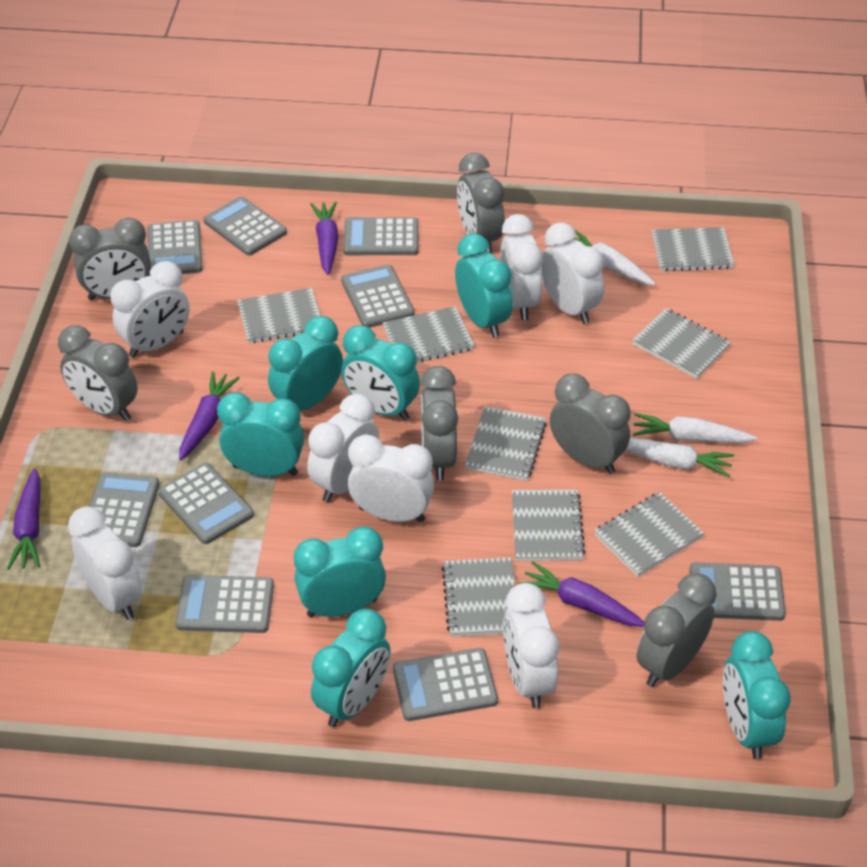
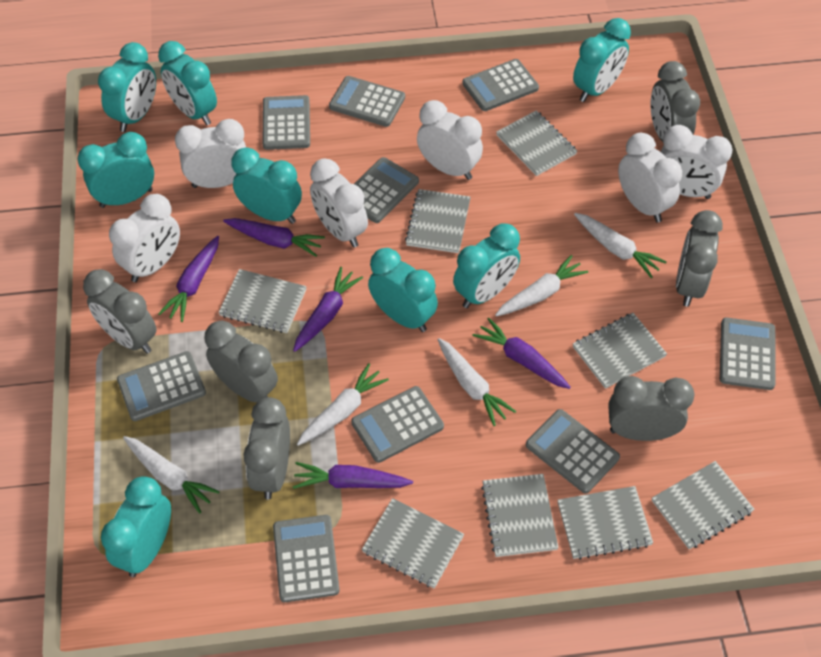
purple carrot: [7,468,40,570] [179,371,240,461] [310,201,338,275] [518,561,644,627] = 4 -> [158,236,219,322] [223,218,325,257] [293,267,363,352] [293,462,413,489] [473,318,571,389] = 5
turquoise clock: [217,392,304,477] [268,316,343,410] [294,527,386,617] [311,609,391,727] [341,325,420,421] [455,234,513,338] [723,631,791,759] = 7 -> [77,132,154,208] [98,42,156,132] [101,477,171,577] [158,41,217,126] [231,147,302,224] [368,248,438,332] [453,223,520,308] [573,18,631,102] = 8
white carrot: [573,229,656,286] [626,438,734,477] [633,413,757,443] = 3 -> [123,436,220,514] [297,363,389,446] [437,338,516,426] [495,255,588,316] [574,213,666,278] = 5
white clock: [68,506,142,620] [110,261,190,358] [307,394,379,503] [348,434,434,523] [500,214,543,320] [503,583,559,708] [542,222,604,324] = 7 -> [109,194,180,282] [175,119,246,188] [310,159,368,248] [417,100,483,180] [618,133,682,222] [661,125,733,199] = 6

